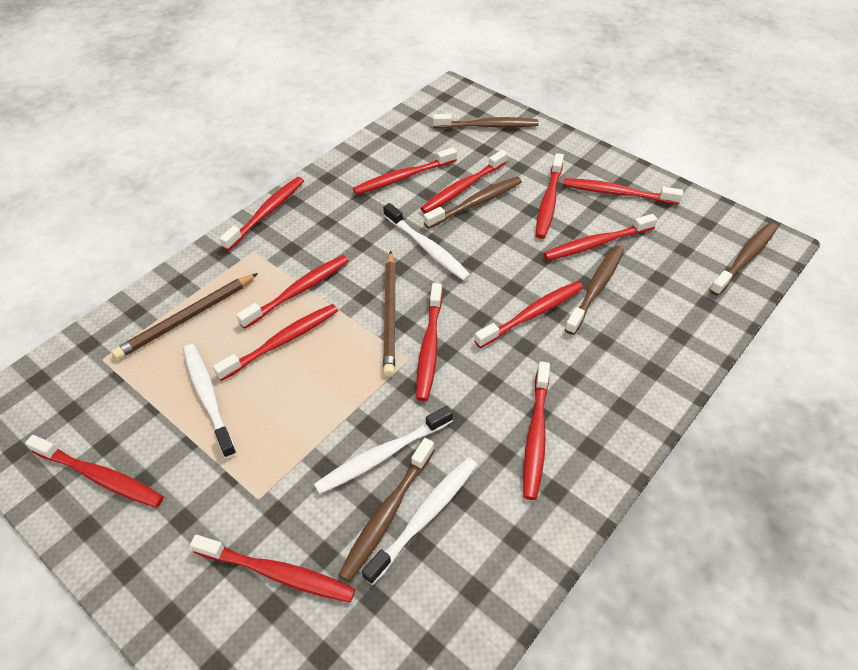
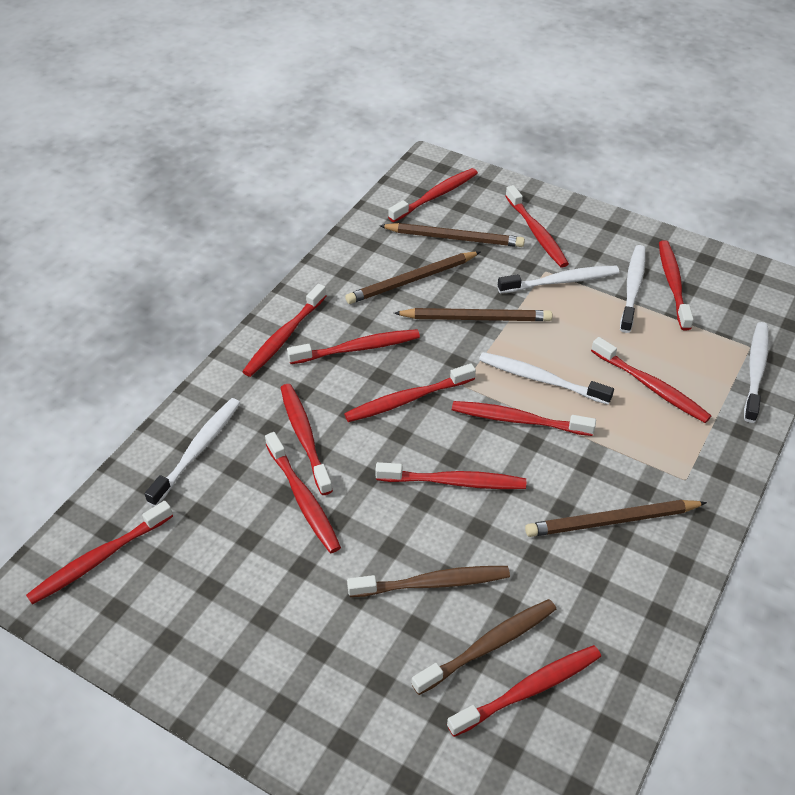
brown pencil: [112,273,258,360] [383,251,396,377] = 2 -> [345,251,480,304] [380,223,525,247] [394,308,552,321] [525,500,707,537] = 4
brown toothbrush: [338,438,435,582] [424,177,522,229] [433,114,539,129] [565,246,624,335] [710,222,778,296] = 5 -> [347,566,510,597] [412,599,556,695] = 2
white toothbrush: [183,344,237,458] [314,406,453,494] [362,457,477,585] [383,203,471,281] = 4 -> [145,398,240,506] [479,352,614,405] [498,266,619,293] [620,245,646,333] [744,322,769,423] = 5

